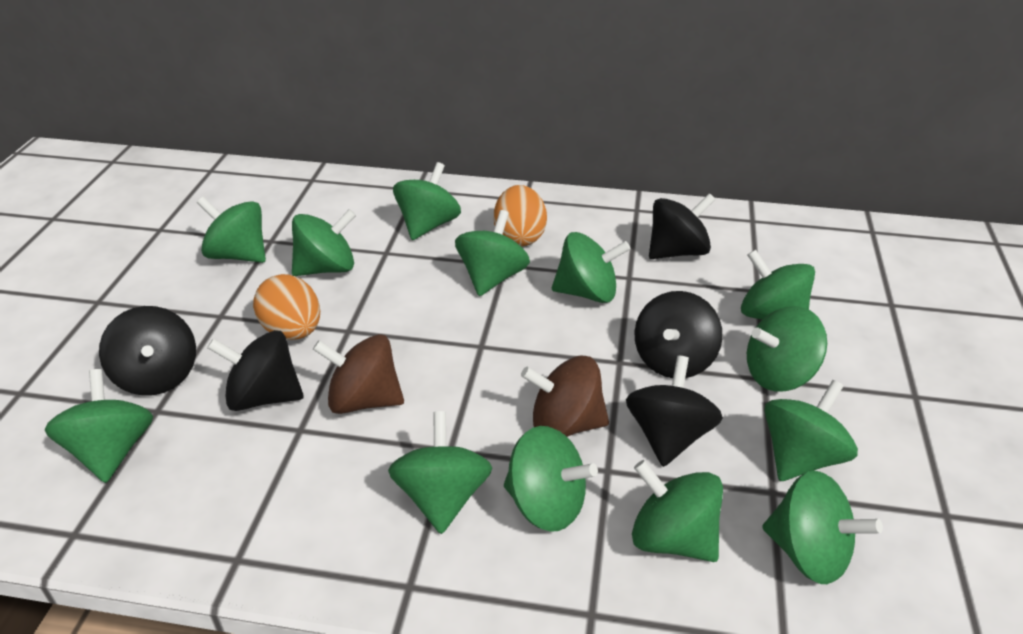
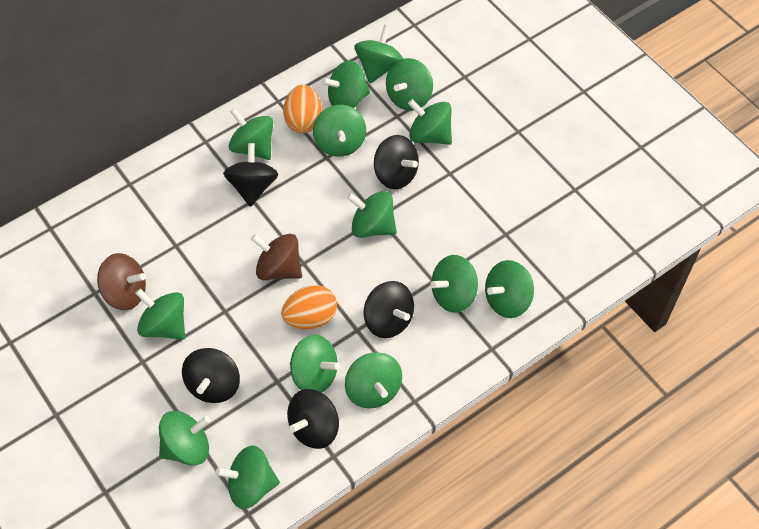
green spinning top: [45,369,153,483] [197,197,266,263] [292,209,356,276] [388,411,492,534] [393,162,461,240] [455,210,530,296] [504,426,598,532] [552,232,631,303] [632,460,723,562] [741,249,815,320] [747,306,827,391] [763,471,883,584] [764,380,858,481] = 13 -> [135,289,185,340] [159,411,210,466] [216,446,280,509] [229,108,273,160] [290,335,340,393] [313,105,366,157] [322,61,370,108] [345,352,402,409] [347,191,397,238] [354,25,403,83] [386,58,433,111] [408,99,452,145] [430,255,478,313] [485,260,534,318] = 14

